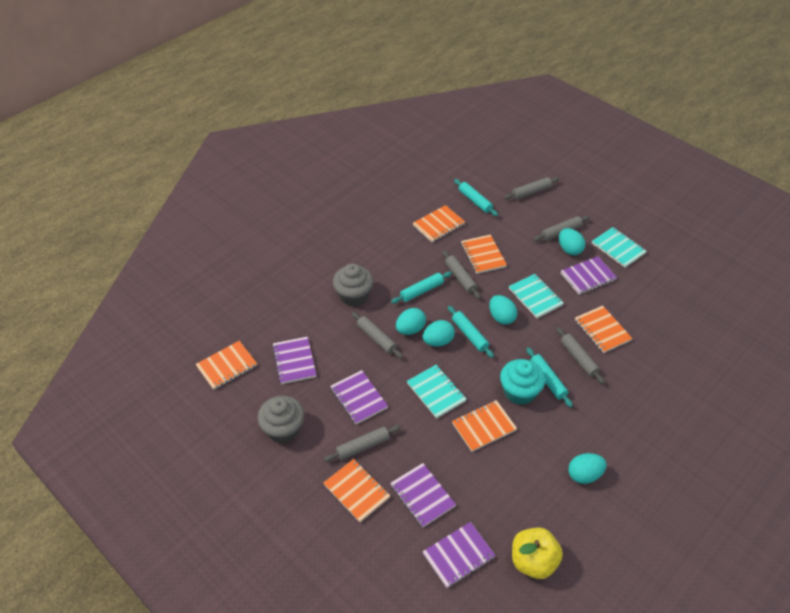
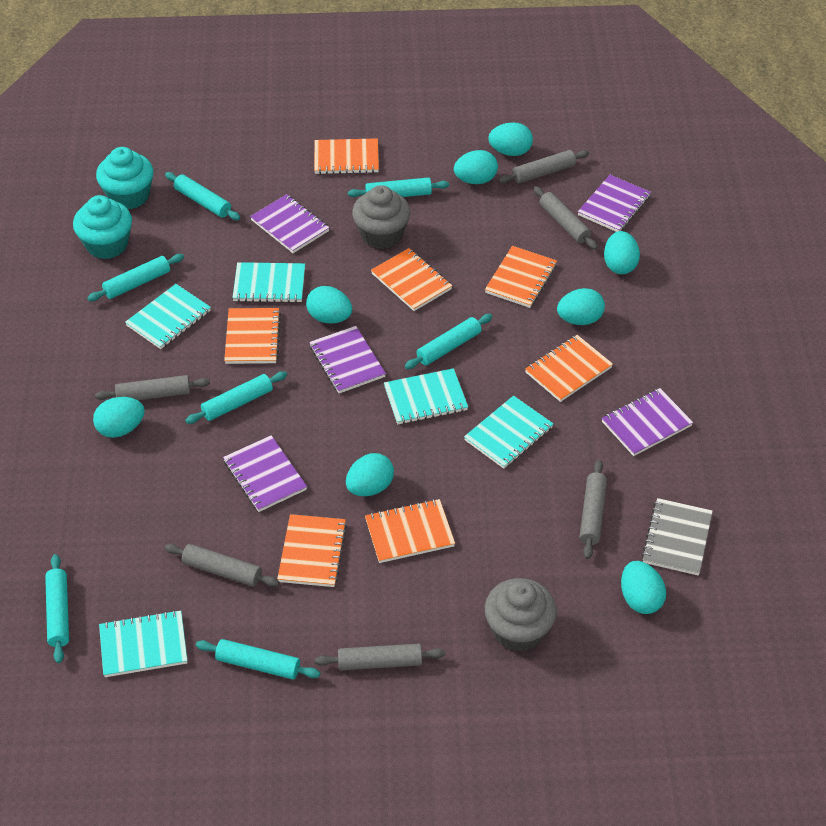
grey notebook: none = 0 -> [642,498,713,575] = 1
orange notebook: [196,341,257,390] [323,459,390,522] [413,205,465,242] [452,400,517,452] [461,234,507,274] [575,306,632,353] = 6 -> [224,308,281,364] [277,514,347,587] [314,138,379,174] [365,499,455,563] [371,248,452,311] [485,246,557,308] [525,335,613,402] = 7
turquoise cupcake: [500,359,545,405] = 1 -> [73,195,132,259] [96,147,153,209] = 2
turquoise egg: [396,308,426,335] [423,320,455,346] [489,295,517,325] [559,228,585,255] [568,453,607,484] = 5 -> [93,397,145,438] [306,286,352,323] [346,453,394,496] [454,150,498,184] [488,122,533,156] [557,288,605,325] [604,231,640,274] [621,561,666,614] = 8
turquoise notebook: [407,365,467,418] [509,274,564,318] [592,227,647,267] = 3 -> [99,610,188,677] [125,284,211,349] [233,262,305,303] [384,368,468,424] [464,396,553,469] = 5
turquoise rolling pin: [391,271,452,304] [448,306,494,358] [454,179,498,216] [526,347,573,407] = 4 -> [45,554,69,663] [87,254,184,301] [165,172,240,220] [185,371,287,424] [196,639,320,679] [348,177,449,197] [405,314,492,369] = 7
yellow apple: [512,527,563,579] = 1 -> none = 0

